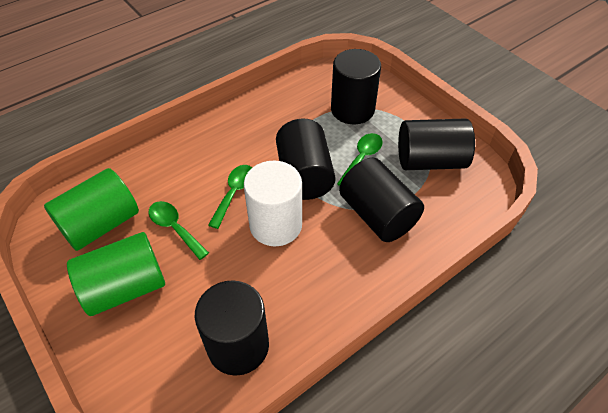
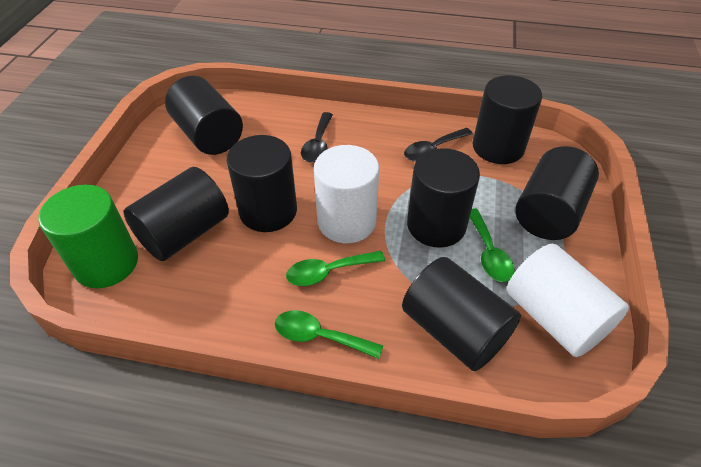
black cylinder: [195,280,269,376] [276,118,336,200] [331,49,381,124] [339,157,424,242] [398,119,475,170] = 5 -> [123,167,229,261] [165,76,243,155] [226,135,297,232] [402,257,521,371] [407,148,480,248] [473,75,542,164] [515,146,599,240] = 7
black spoon: none = 0 -> [301,112,333,163] [404,128,473,161] = 2
green cylinder: [44,168,139,251] [67,232,165,316] = 2 -> [39,185,138,288] = 1
white cylinder: [244,161,302,246] = 1 -> [314,145,379,243] [507,244,629,357] = 2

